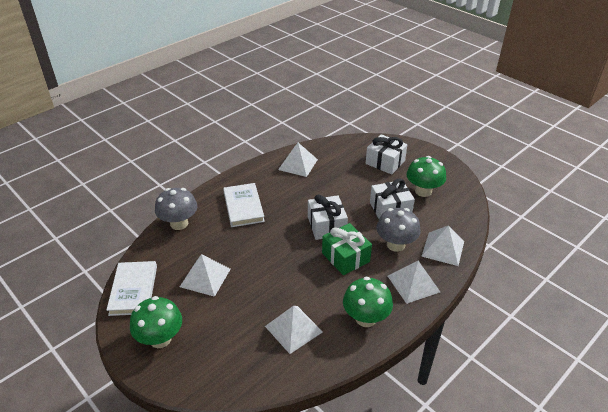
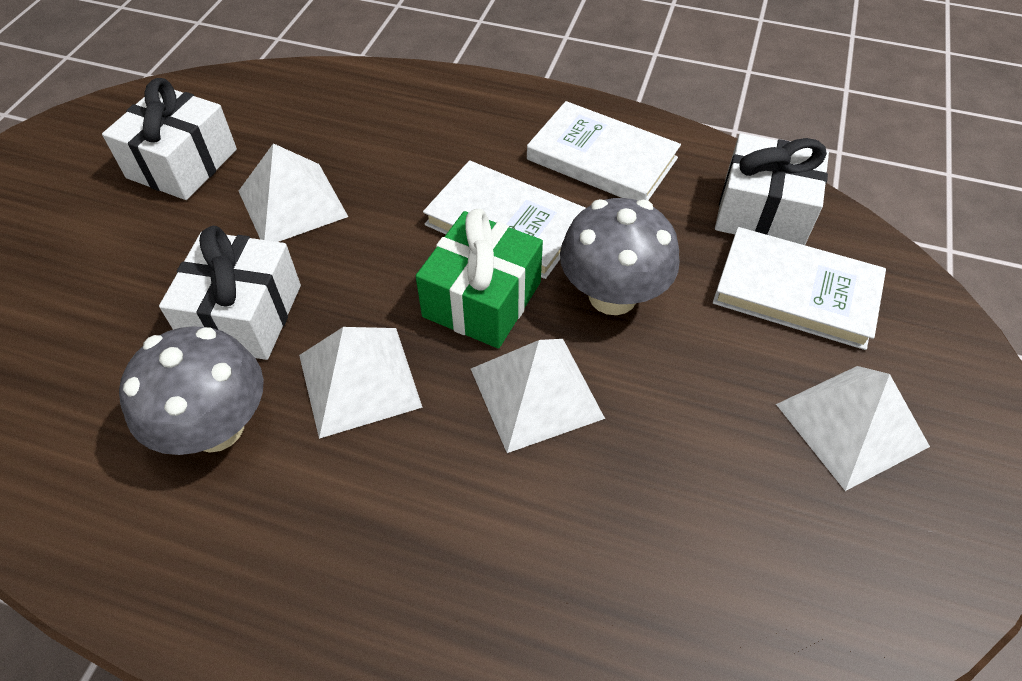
green mushroom: [130,296,182,348] [343,277,393,327] [406,156,446,197] = 3 -> none = 0
white book: [106,261,157,316] [223,183,265,227] = 2 -> [423,160,586,279] [527,101,681,200] [713,227,886,350] = 3
white pyramid: [180,254,231,297] [265,306,323,354] [278,143,318,177] [388,261,440,304] [421,225,464,266] = 5 -> [239,143,348,242] [299,327,423,439] [471,339,605,453] [776,366,930,491] = 4

